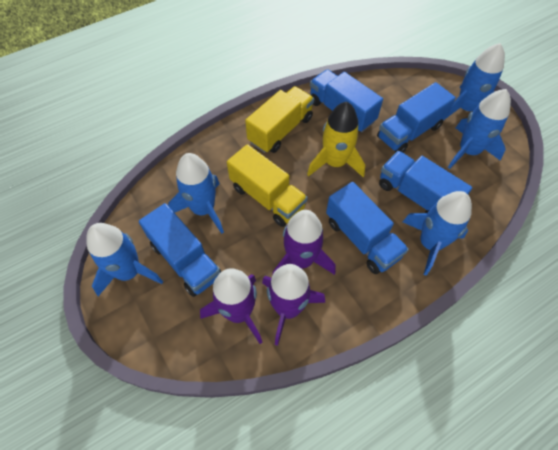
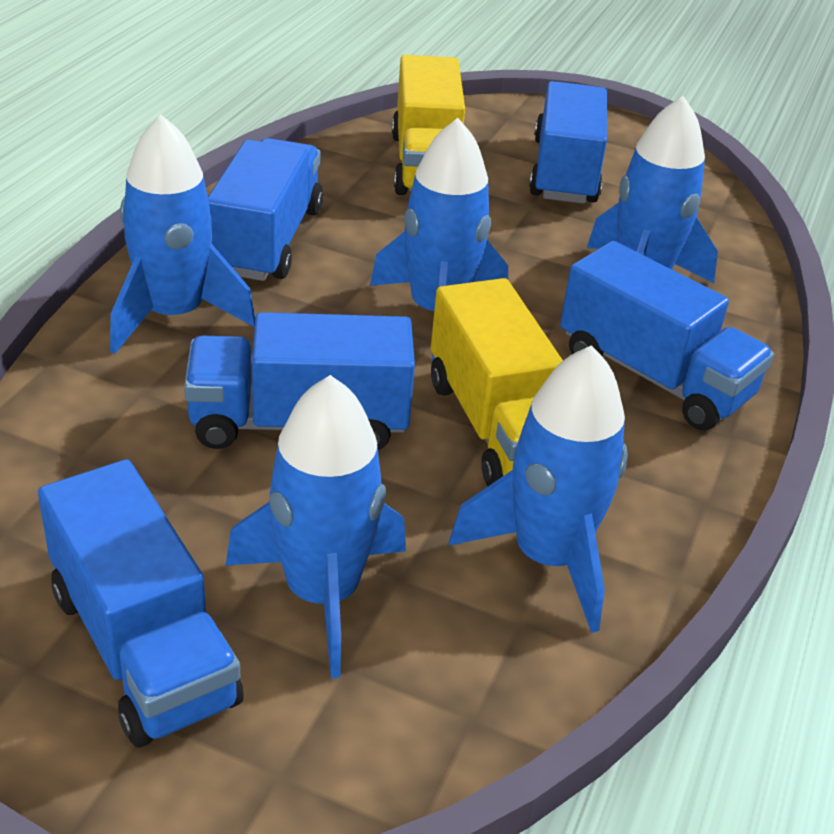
purple rocket: [200,268,262,344] [262,264,325,346] [272,210,336,275] = 3 -> none = 0
yellow rocket: [307,102,365,177] = 1 -> none = 0

